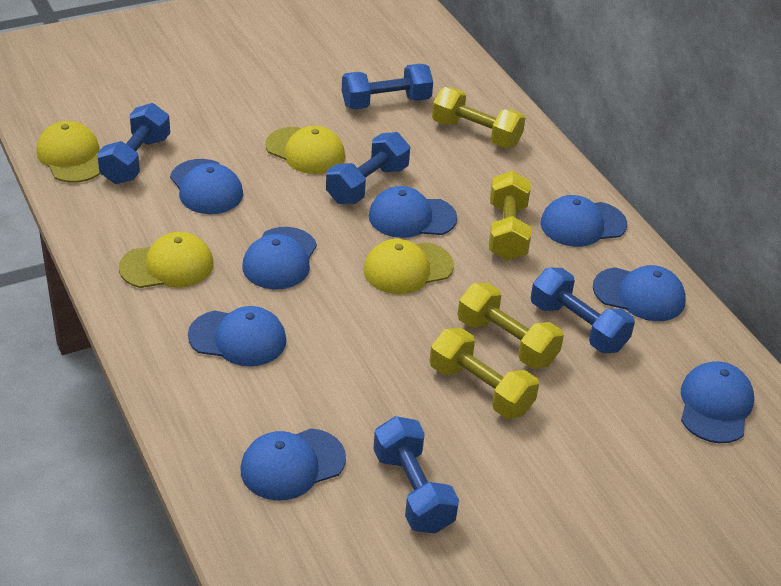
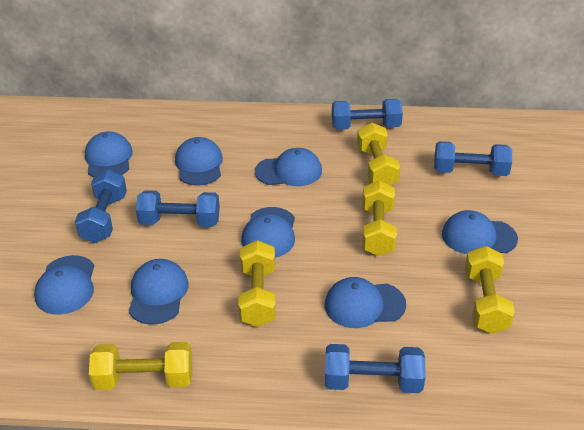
yellow cap: [36,121,100,183] [119,232,214,288] [265,126,345,174] [364,239,454,294] = 4 -> none = 0
yellow dumbbell: [430,328,539,419] [432,87,525,148] [458,283,564,369] [489,171,531,261] = 4 -> [89,342,192,390] [238,240,276,327] [357,123,400,185] [362,180,397,256] [465,246,515,334] = 5

